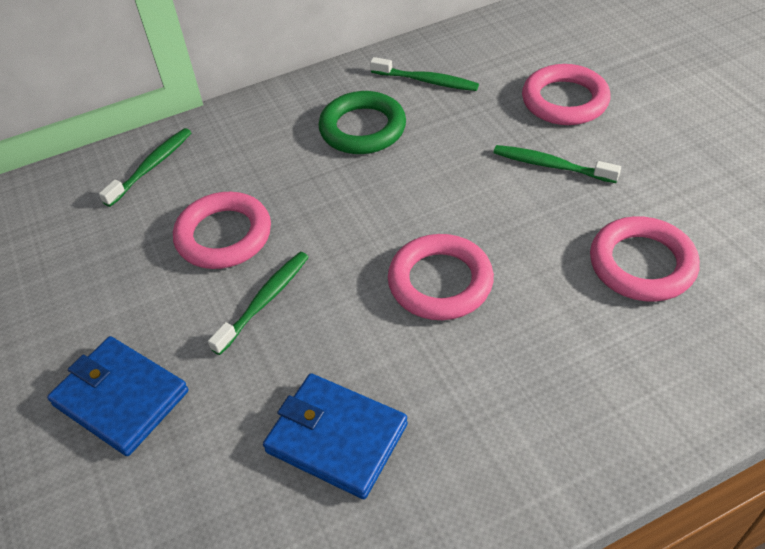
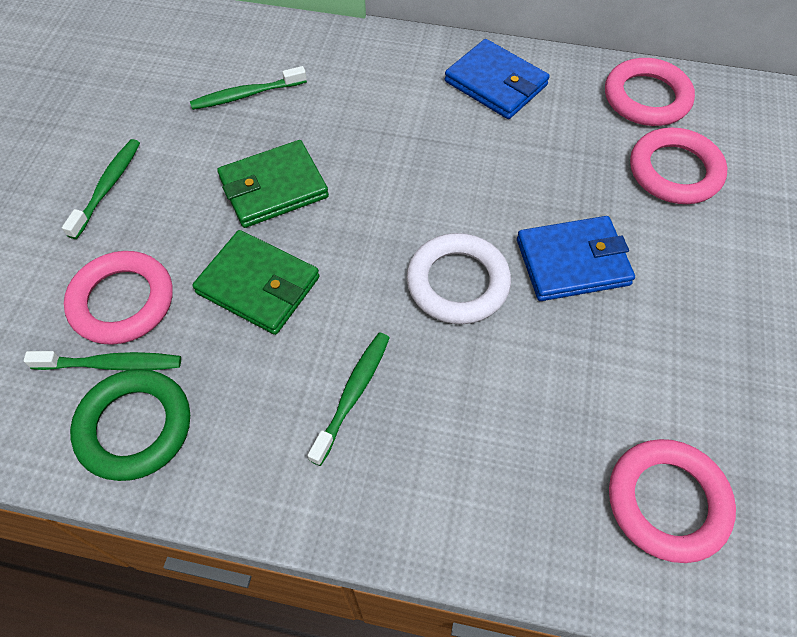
green wallet: none = 0 -> [192,230,320,335] [217,140,329,228] = 2
white ring: none = 0 -> [407,233,511,324] = 1

